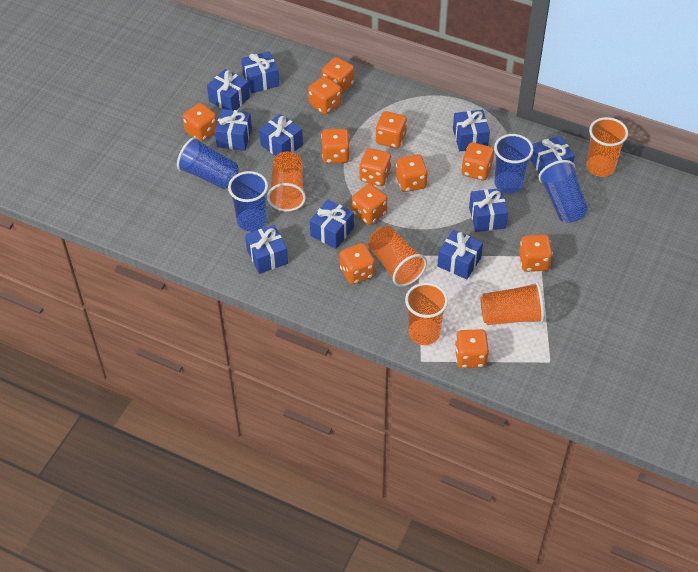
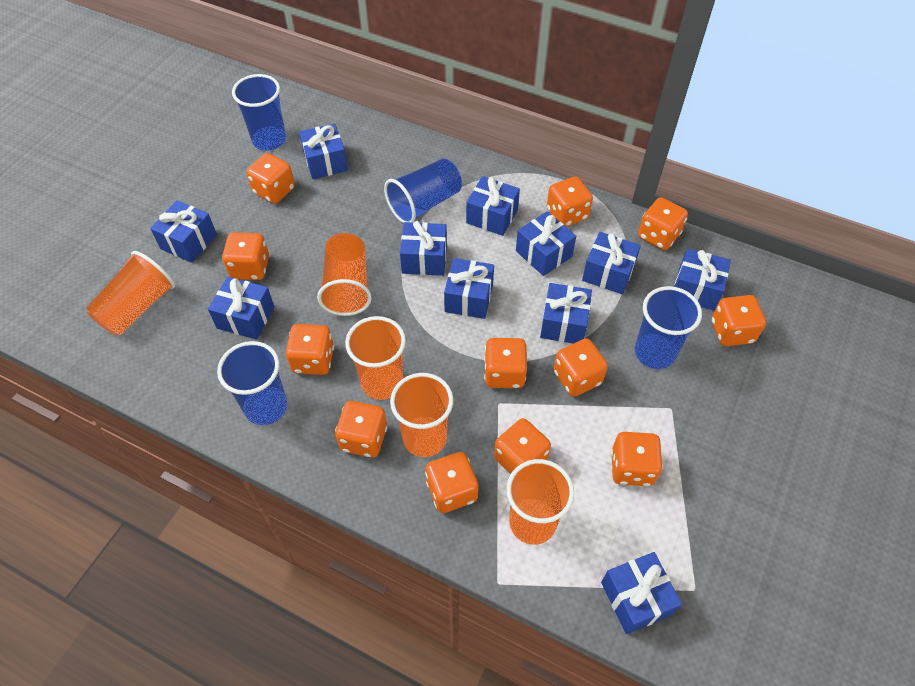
blue gift: [207,69,250,110] [215,109,252,151] [241,51,279,93] [245,225,288,274] [259,114,303,156] [310,199,354,249] [437,230,483,279] [453,110,490,151] [469,188,508,232] [530,135,575,173] = 10 -> [150,200,217,263] [208,277,275,340] [299,123,348,179] [400,221,447,276] [444,258,494,319] [466,176,520,236] [516,211,576,276] [540,283,592,344] [582,232,641,295] [601,552,682,634] [675,248,731,311] = 11

